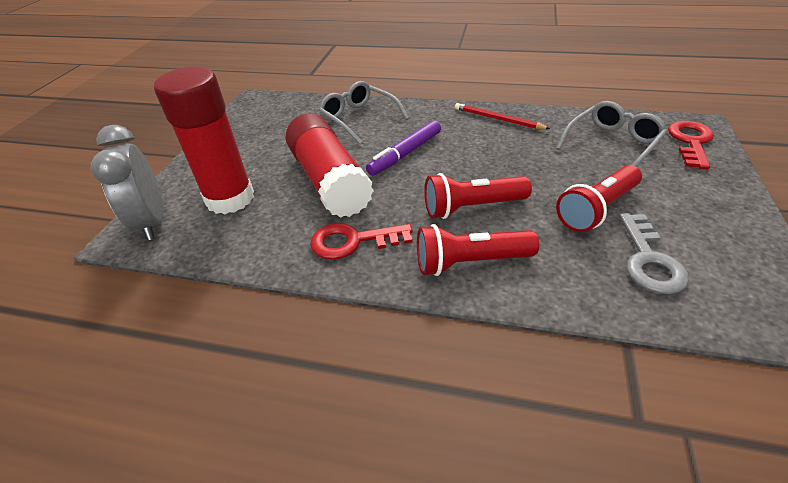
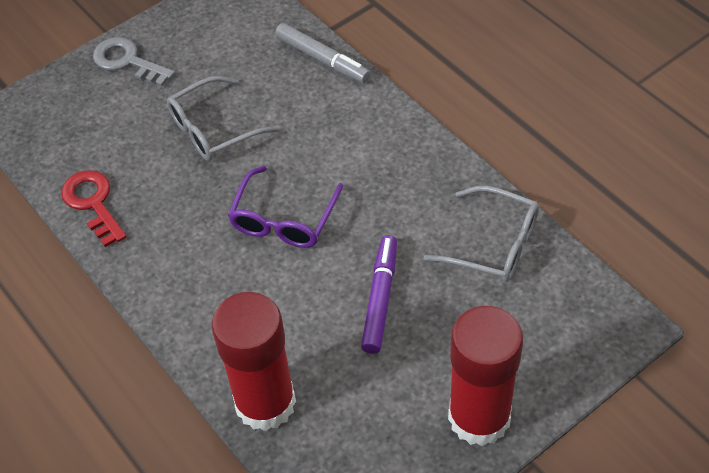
grey clock: [91,125,163,240] = 1 -> none = 0
grey marker: none = 0 -> [275,23,371,83] = 1
purple glasses: none = 0 -> [228,166,343,248] = 1
red flashlight: [417,224,539,276] [424,173,532,219] [556,165,642,232] = 3 -> none = 0
red key: [310,223,413,260] [668,121,714,169] = 2 -> [61,170,127,247] = 1
red pencil: [455,103,550,129] = 1 -> none = 0

